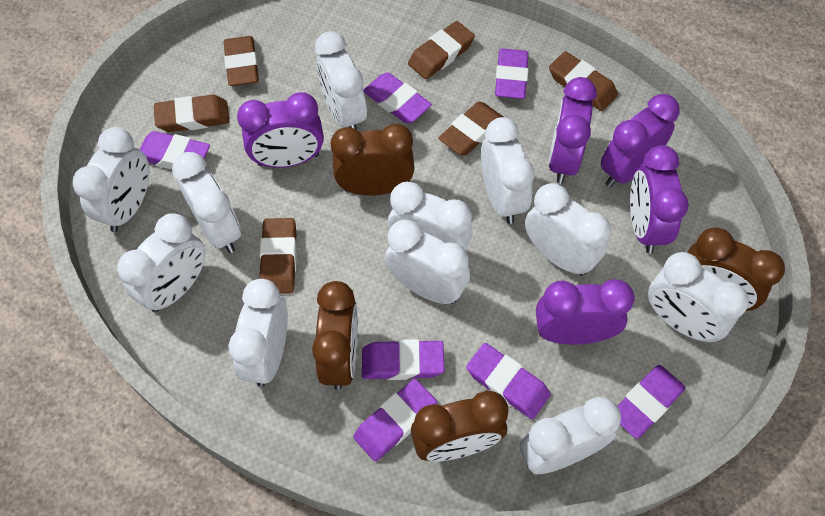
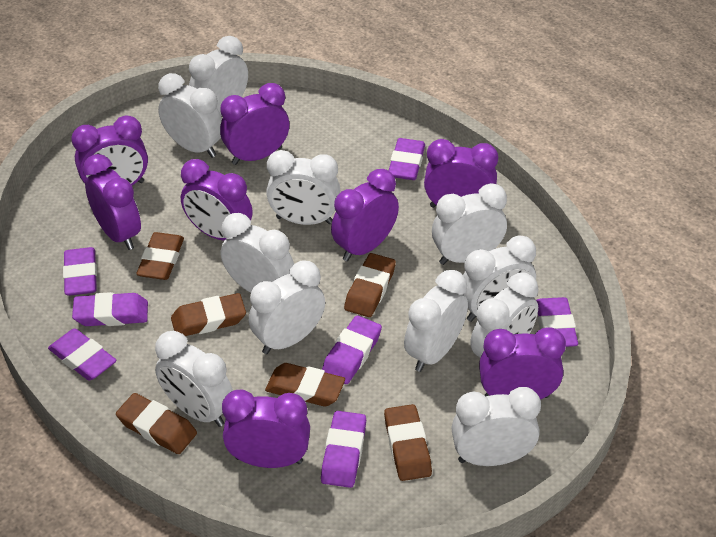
brown clock: [312,281,358,390] [331,124,415,196] [411,390,508,462] [687,227,785,311] = 4 -> none = 0
purple clock: [237,92,324,168] [536,279,634,345] [548,77,597,184] [601,94,679,187] [630,145,689,253] = 5 -> [71,115,148,185] [83,154,141,250] [181,159,253,241] [220,83,289,165] [222,390,310,468] [331,169,399,261] [424,139,498,208] [479,327,566,399] = 8

